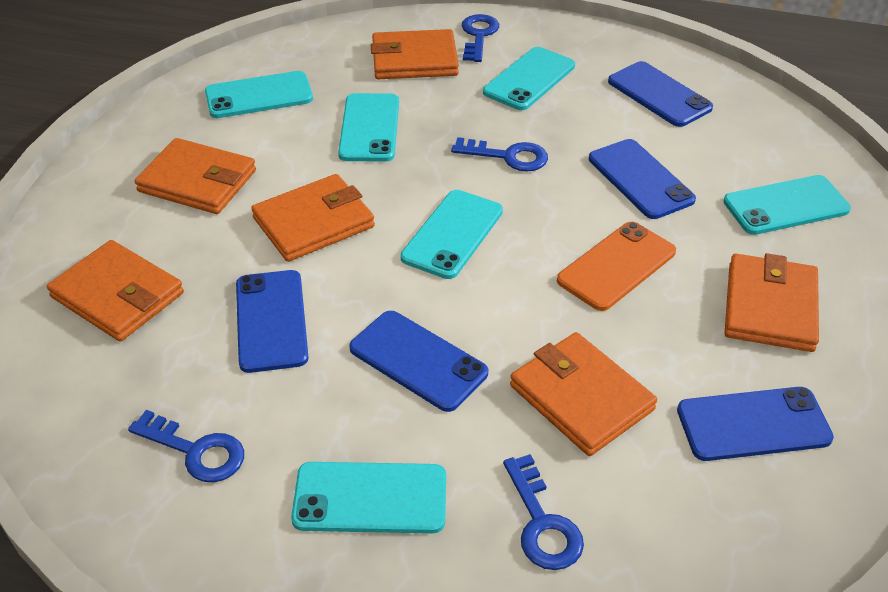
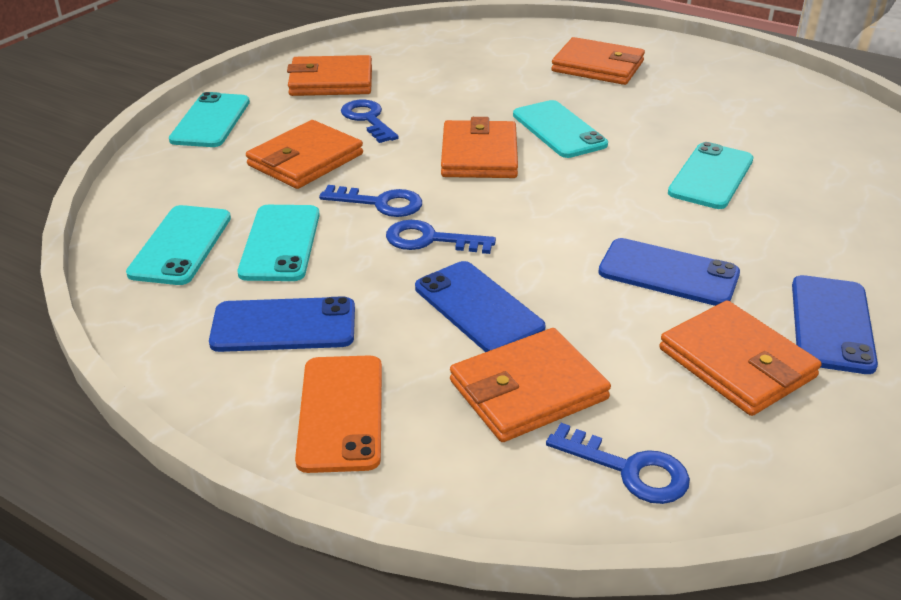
blue phone: [236,270,309,373] [349,311,488,412] [589,139,696,219] [608,61,713,127] [677,387,834,461] = 5 -> [209,296,355,352] [415,261,546,352] [598,238,740,306] [792,275,878,374] = 4
turquoise phone: [205,71,313,118] [291,462,446,533] [338,93,399,162] [400,190,503,279] [483,47,575,110] [723,175,851,235] = 6 -> [126,205,231,285] [169,92,250,147] [238,205,320,281] [513,100,608,158] [668,142,753,209] = 5

